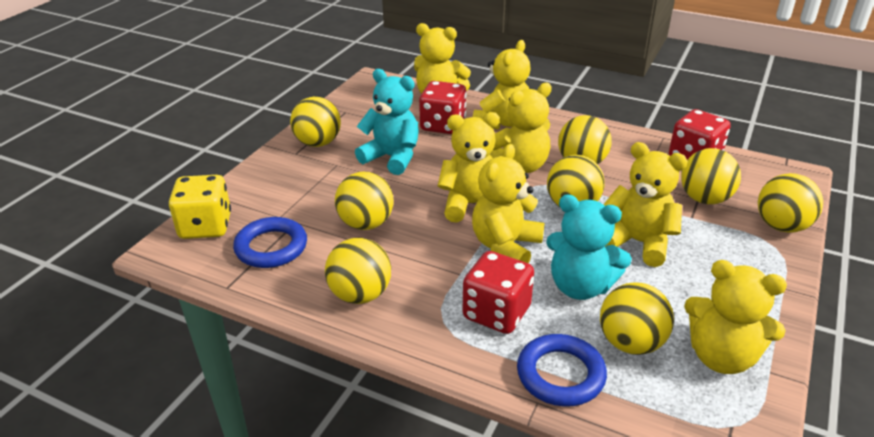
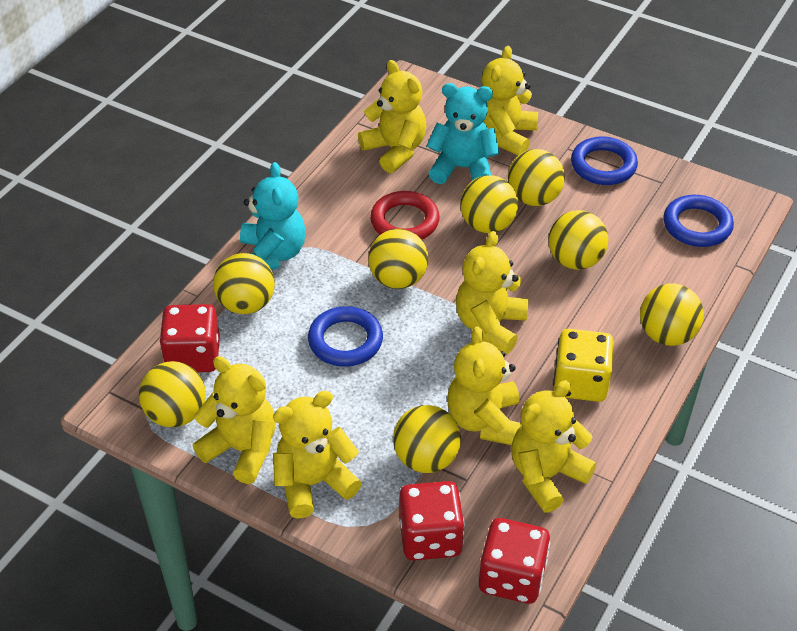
blue ring: [233,217,307,268] [517,334,607,407] = 2 -> [308,306,383,367] [571,137,638,185] [664,195,734,247] = 3
red ring: none = 0 -> [370,191,440,240] = 1

